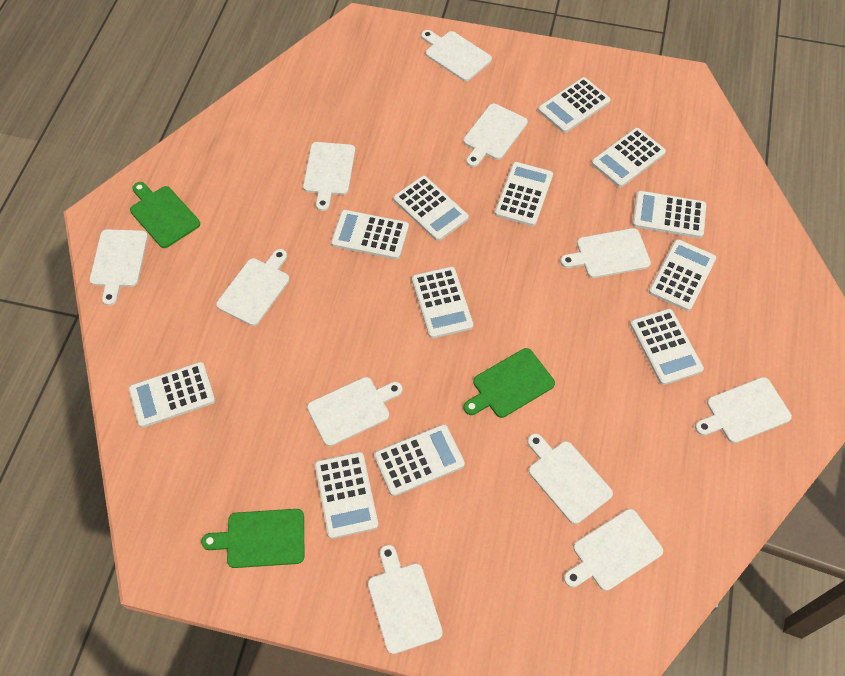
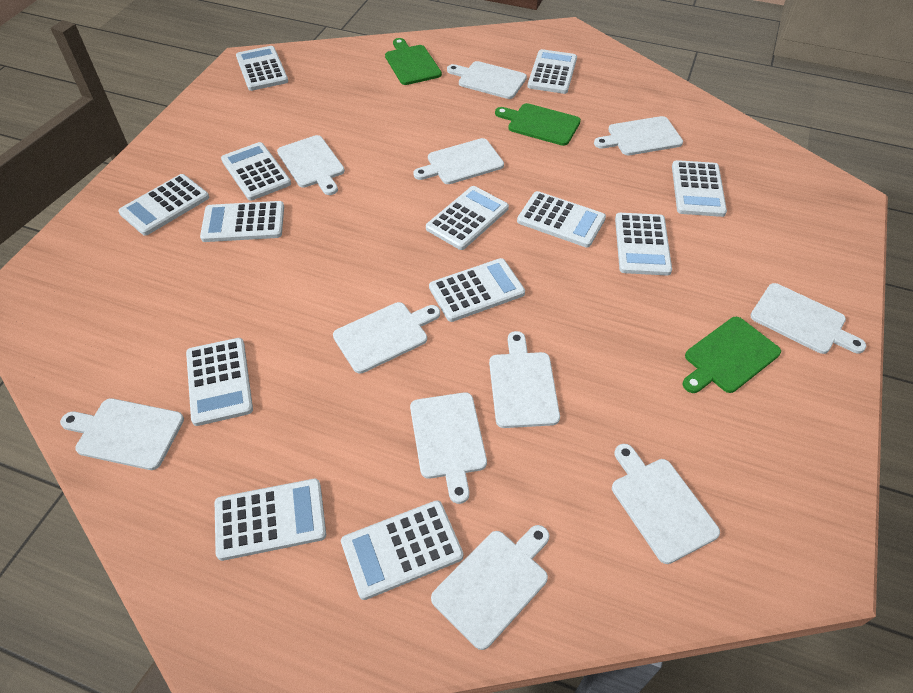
white calculator: [129,362,215,428] [315,452,378,539] [331,210,409,259] [374,424,465,496] [393,176,469,241] [412,267,474,338] [495,162,553,226] [538,77,611,133] [591,128,666,187] [630,309,704,385] [632,191,706,238] [649,239,716,311] = 12 -> [118,174,209,236] [186,338,253,426] [200,201,284,242] [215,479,326,561] [221,142,291,201] [236,46,288,91] [341,500,463,600] [426,186,509,250] [429,258,525,322] [517,191,606,248] [527,49,577,94] [615,213,672,275] [672,160,727,217] = 13

